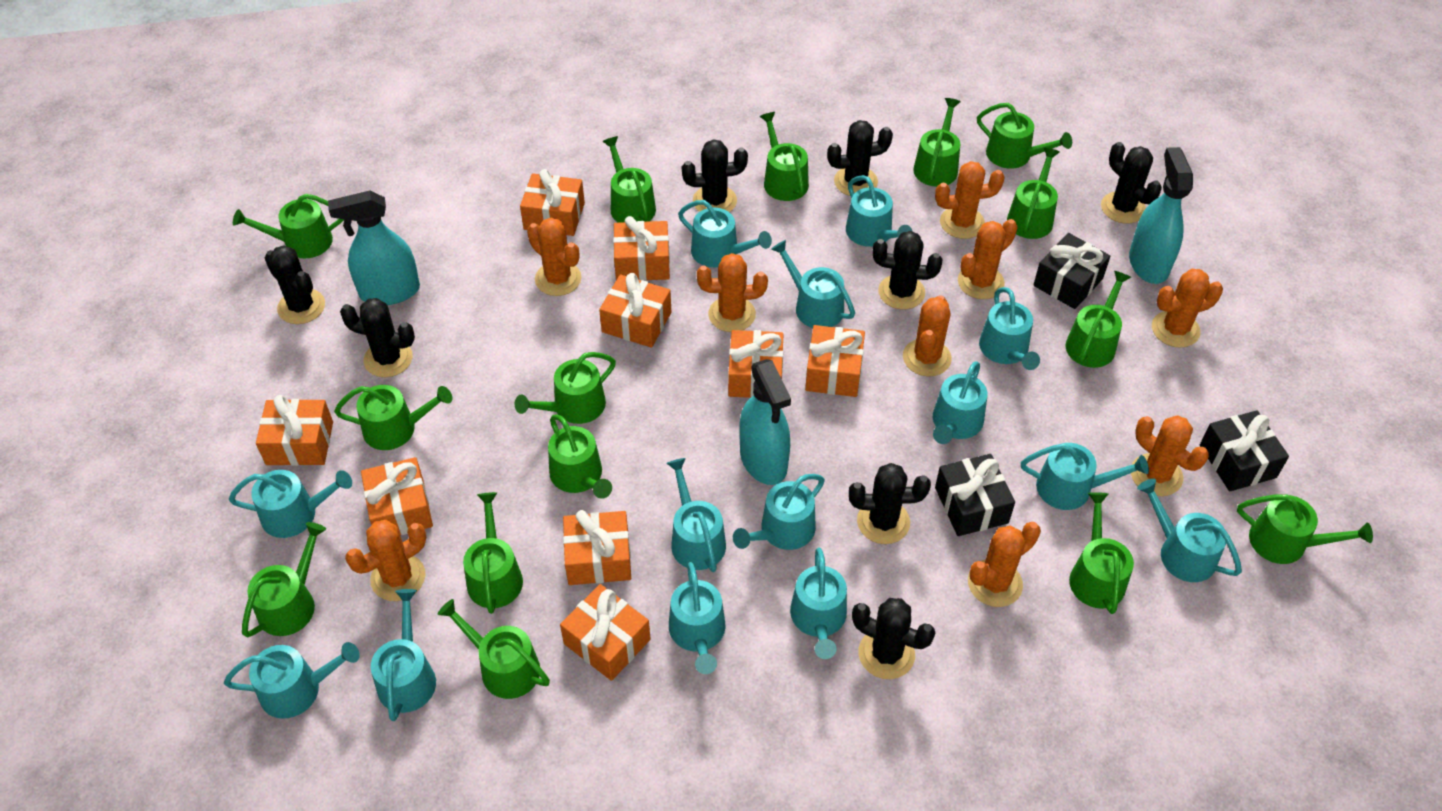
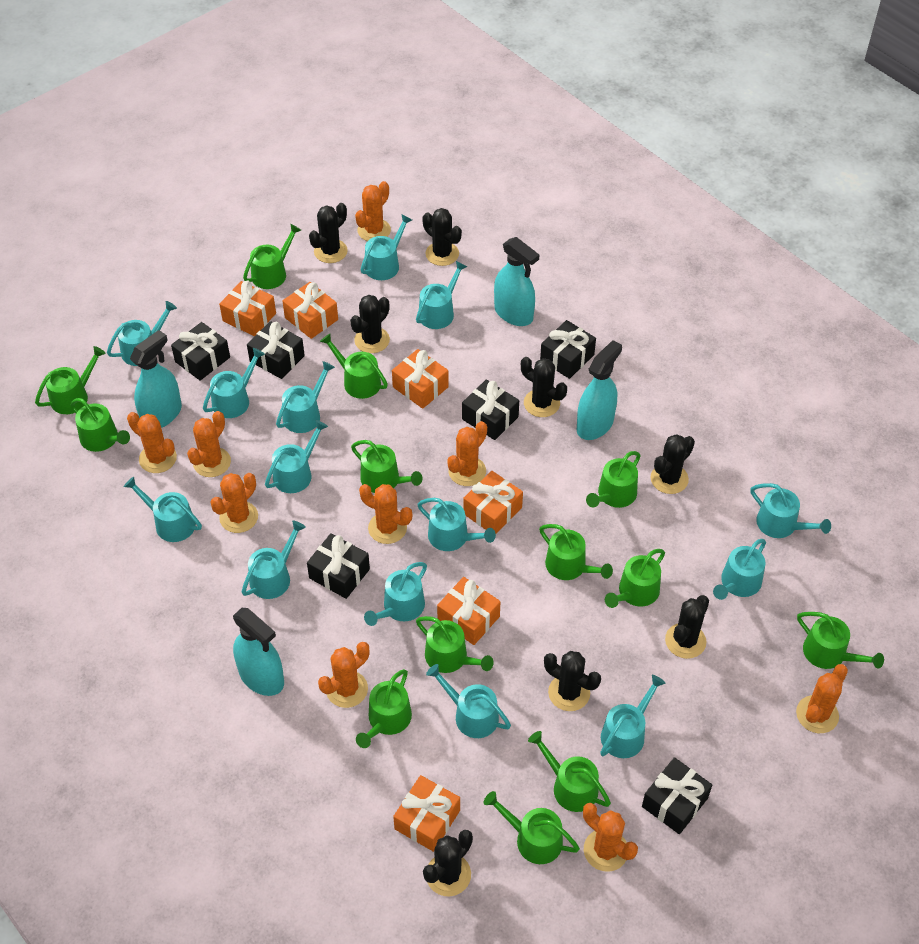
black gift: [935,454,1015,536] [1033,233,1110,309] [1200,410,1289,491] = 3 -> [171,322,230,381] [247,321,305,379] [307,533,370,599] [462,380,519,440] [540,320,596,379] [642,757,712,834] = 6
green watering can: [233,194,345,258] [242,522,326,637] [334,385,452,450] [438,599,550,699] [463,492,523,614] [515,352,616,424] [548,414,612,499] [602,136,656,223] [760,112,809,201] [913,98,961,187] [977,103,1072,169] [1007,148,1060,239] [1066,271,1131,368] [1069,492,1134,614] [1237,494,1373,564] = 15 -> [35,346,106,414] [70,398,130,452] [243,224,301,289] [320,333,388,399] [351,440,423,493] [356,669,412,748] [416,616,494,673] [484,791,580,864] [528,731,611,812] [539,524,613,580] [586,451,641,508] [605,549,665,608] [797,612,884,669] = 13
orange gift: [256,395,333,466] [361,457,433,535] [520,169,585,236] [560,584,651,681] [563,510,631,585] [599,273,671,348] [613,216,670,281] [728,330,783,398] [805,325,865,397] = 9 -> [219,281,276,336] [282,282,338,339] [392,349,449,409] [393,775,460,852] [437,577,500,645] [463,471,523,534] = 6
turquoise spray bottle: [328,191,420,305] [740,359,791,485] [1129,147,1193,284] = 3 -> [130,330,182,428] [233,608,284,696] [494,237,539,326] [577,340,622,440] = 4

